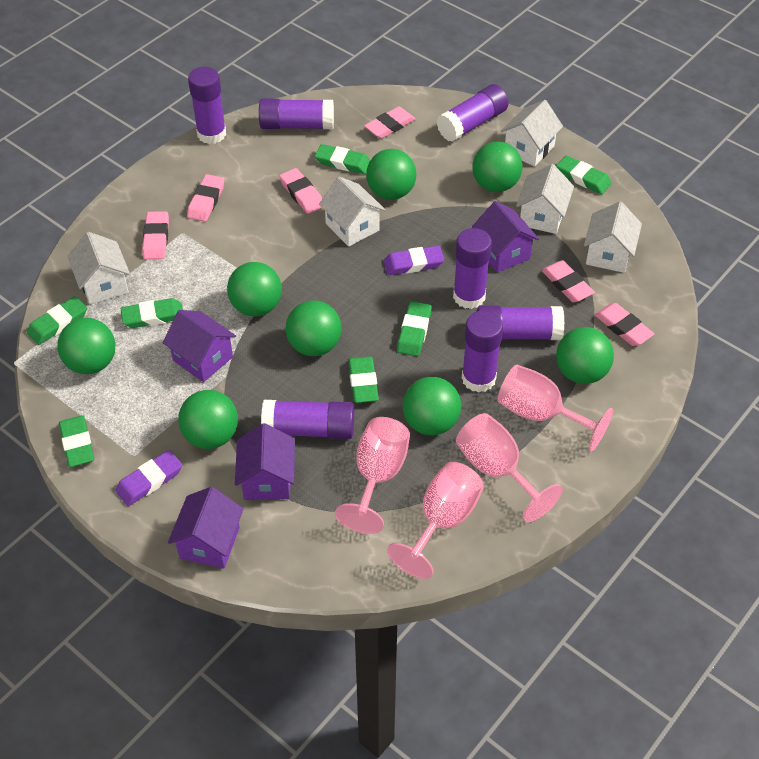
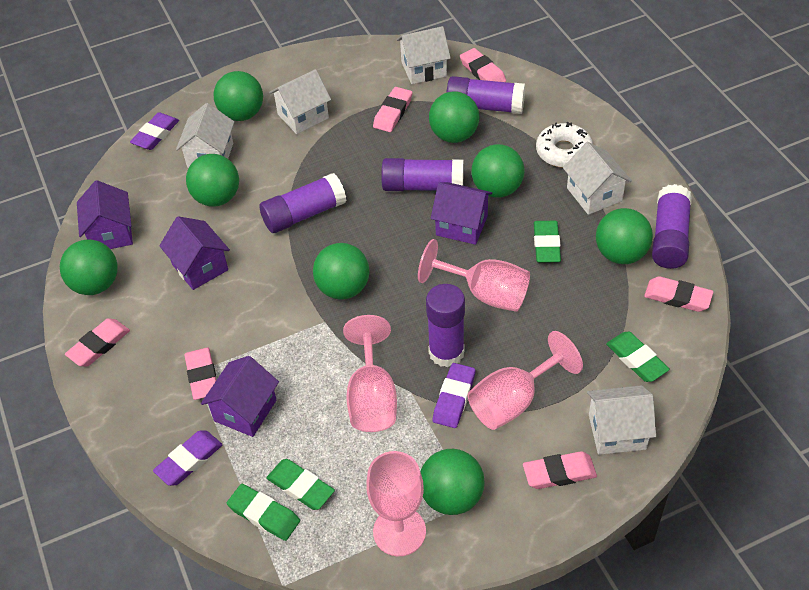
green eraser: [27,296,87,345] [59,415,94,467] [121,298,183,328] [315,144,370,174] [348,356,379,403] [397,301,432,356] [556,155,612,194] = 7 -> [227,484,300,541] [266,459,335,510] [534,221,561,263] [606,332,670,382] = 4
purple eraser: [115,450,182,506] [384,246,444,275] = 2 -> [130,112,179,150] [153,431,223,486] [433,363,475,428] = 3
purple glue stick: [188,67,226,144] [259,98,334,129] [261,400,354,439] [437,84,509,142] [453,228,492,309] [462,310,503,393] [476,306,564,340] = 7 -> [259,173,347,233] [381,158,464,191] [426,284,465,367] [446,76,525,114] [652,184,692,269] = 5
white donut: none = 0 -> [536,122,593,168] = 1

